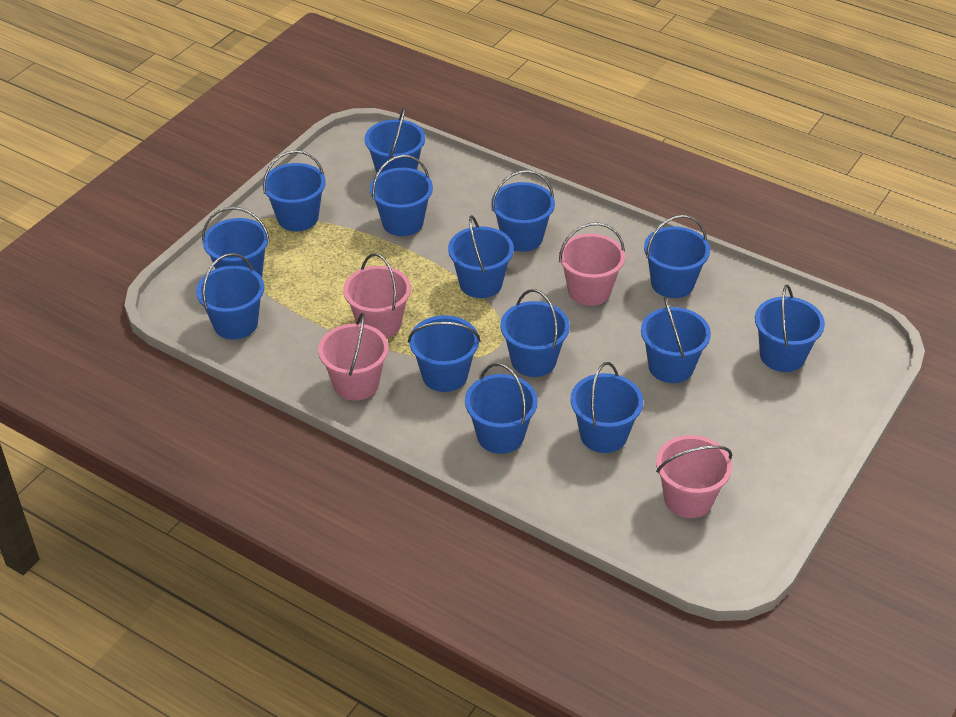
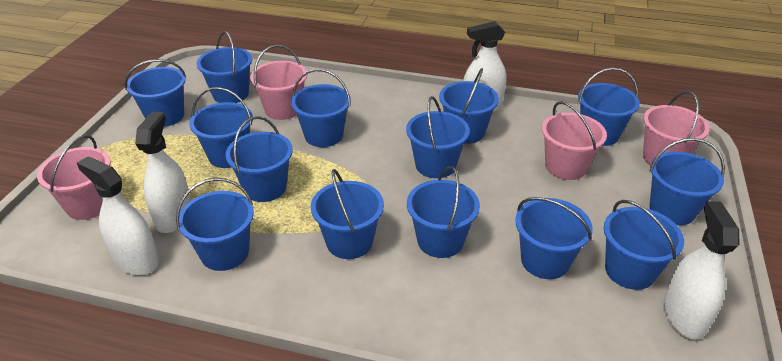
white spray bottle: none = 0 -> [77,156,159,275] [135,112,191,233] [463,21,507,112] [663,201,739,340] = 4

